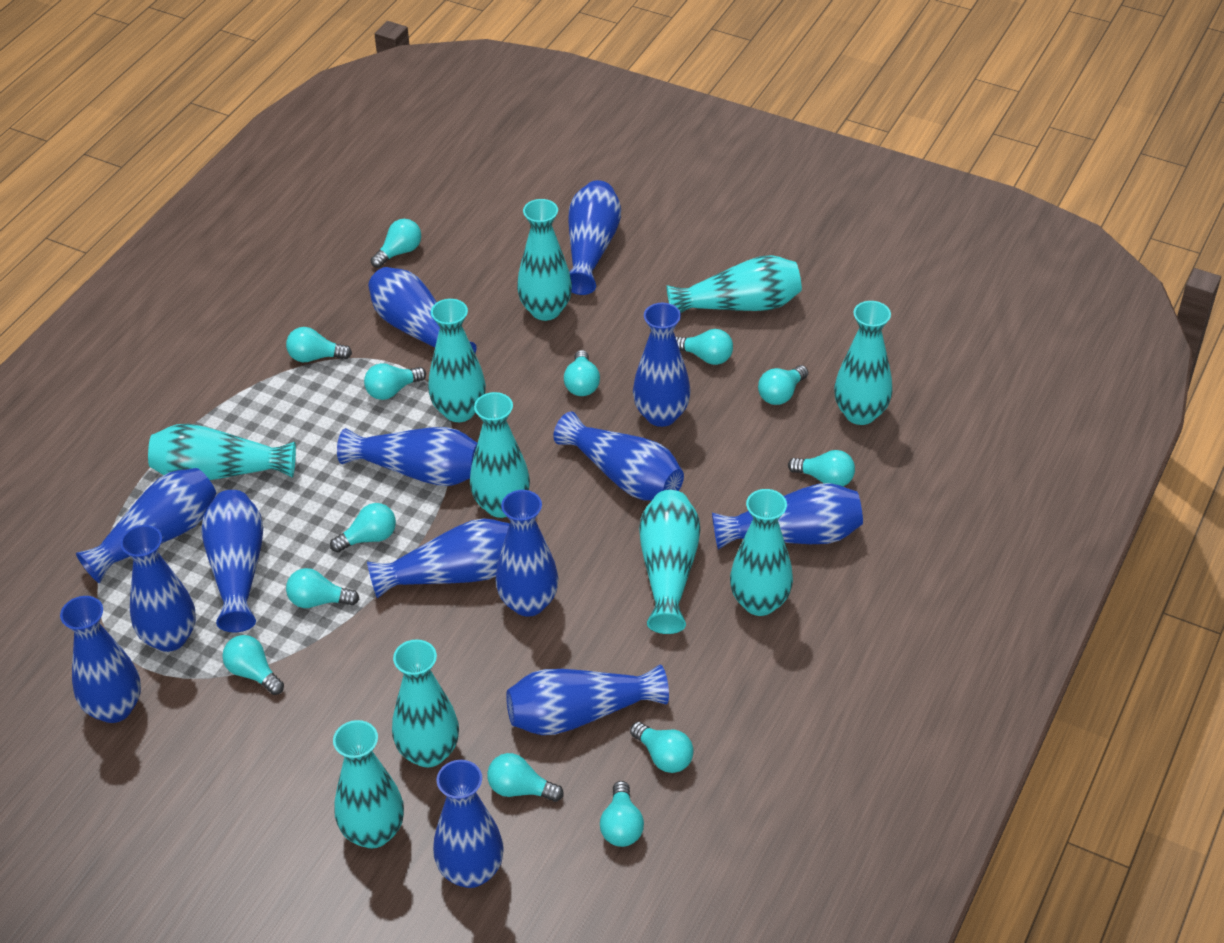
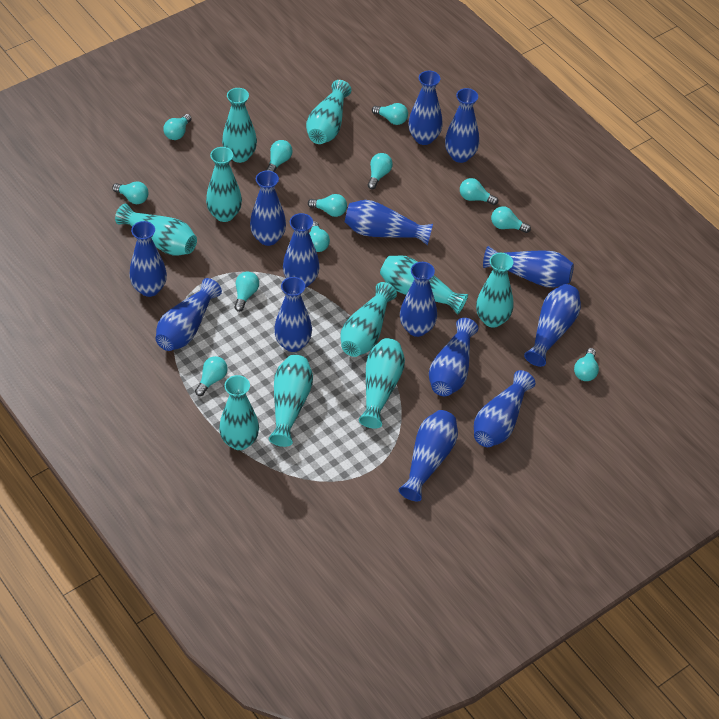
turquoise light bulb: [222,635,284,695] [286,327,352,362] [286,568,359,608] [330,503,396,553] [364,363,426,400] [371,219,421,268] [487,753,564,802] [564,350,600,396] [600,781,644,847] [630,722,694,773] [676,329,733,365] [758,365,808,405] [788,450,855,486] = 13 -> [112,182,149,204] [163,114,192,140] [195,356,228,396] [234,271,259,312] [266,140,293,172] [308,194,347,217] [309,221,330,252] [368,153,393,189] [372,103,408,125] [460,178,498,205] [491,206,531,233] [574,348,599,381] = 12

